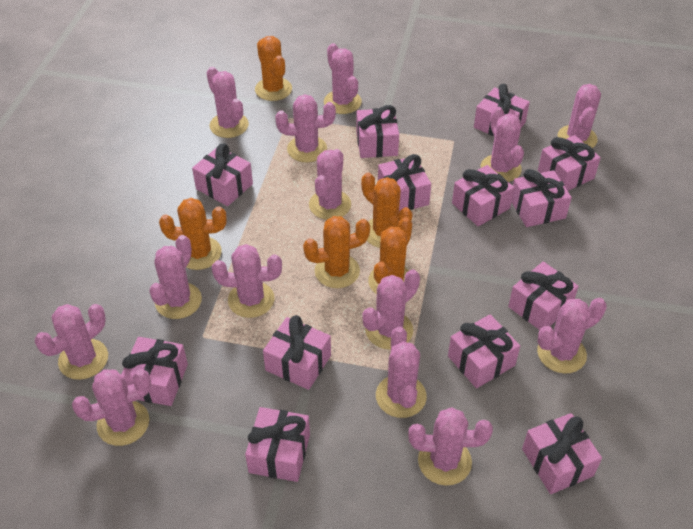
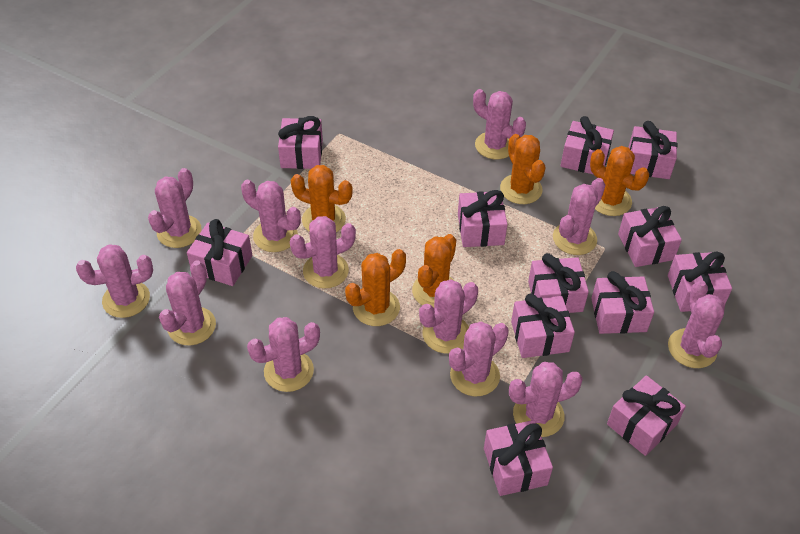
pink cactus: [35,304,108,380] [72,369,151,446] [149,235,202,319] [207,67,249,138] [212,244,282,318] [275,94,336,162] [309,149,351,220] [324,43,362,114] [362,269,420,350] [376,327,427,418] [409,407,493,486] [481,107,524,182] [537,298,607,373] [557,84,601,148] = 14 -> [76,244,153,318] [148,168,201,248] [159,260,216,346] [241,180,301,252] [247,317,320,392] [290,216,356,289] [419,280,478,354] [449,321,509,396] [473,89,526,159] [509,362,583,437] [553,178,605,255] [668,281,725,368] = 12
pink gift: [121,337,188,406] [192,143,253,206] [245,407,310,482] [263,315,331,390] [356,105,399,158] [378,154,431,211] [448,314,520,388] [452,165,514,226] [474,84,530,137] [508,262,579,330] [512,169,572,227] [522,413,602,494] [538,135,601,191] = 13 -> [187,219,252,286] [278,116,323,169] [458,190,507,247] [484,420,553,496] [511,294,575,358] [528,253,589,313] [560,116,614,175] [591,271,654,334] [607,375,686,456] [618,206,682,267] [628,121,677,179] [668,252,732,312] = 12

